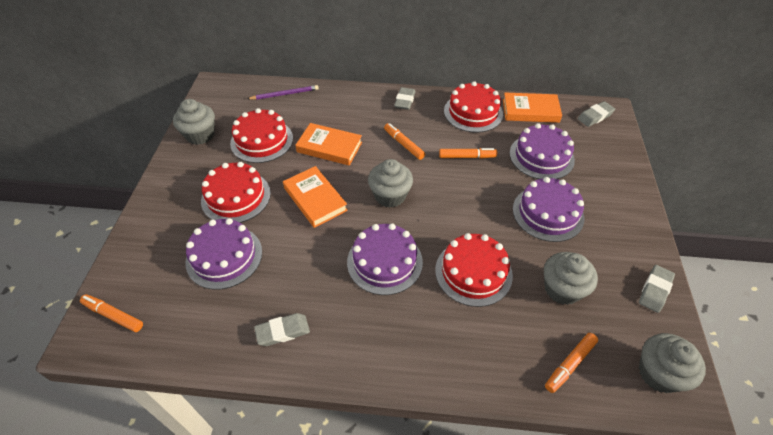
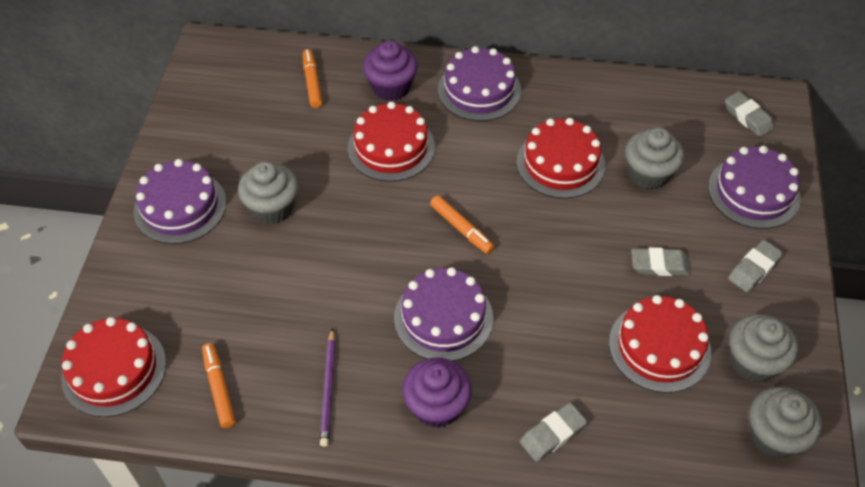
orange book: [283,166,348,228] [295,123,362,166] [503,93,562,123] = 3 -> none = 0
orange marker: [80,294,143,332] [384,123,425,160] [439,148,497,159] [545,333,598,393] = 4 -> [202,343,236,428] [303,49,322,108] [430,195,494,254] = 3
purple cupcake: none = 0 -> [363,40,418,101] [402,358,472,428] = 2

